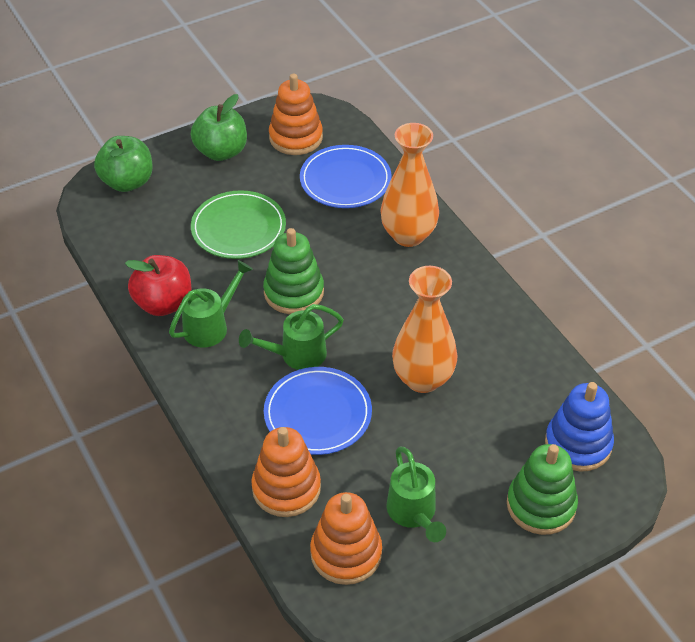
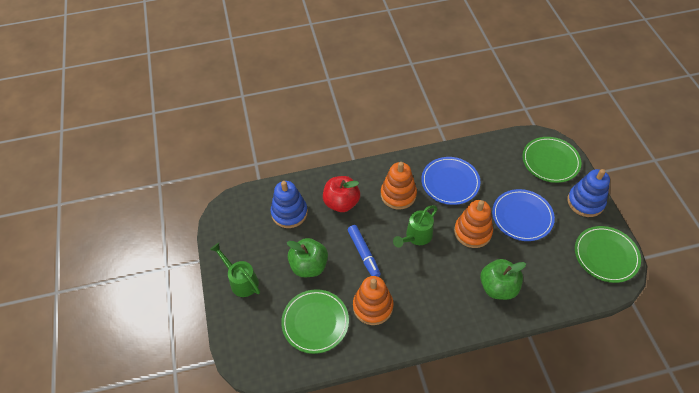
blue marker: none = 0 -> [348,225,381,277] = 1
blue stacking toy: [545,382,614,472] = 1 -> [271,181,308,228] [567,169,610,217] = 2
green plate: [191,190,286,259] = 1 -> [281,289,349,354] [522,137,581,183] [575,226,641,283] = 3
green stacking toy: [263,228,324,314] [507,444,578,535] = 2 -> none = 0
green watering can: [169,260,253,347] [239,304,344,370] [387,447,446,542] = 3 -> [210,243,260,297] [393,205,438,248] = 2
orange vase: [380,123,439,247] [392,266,457,393] = 2 -> none = 0

